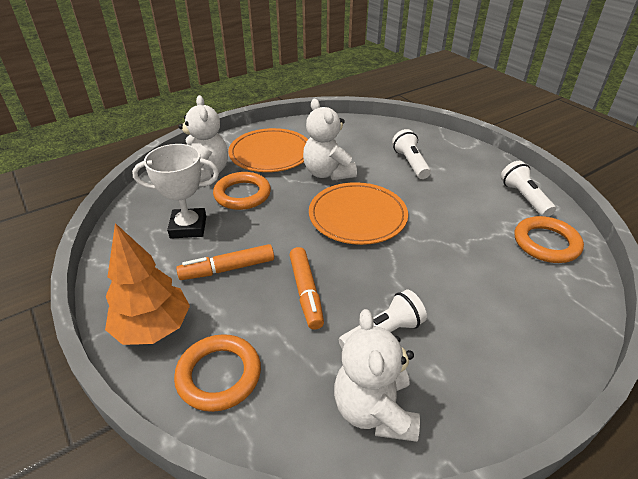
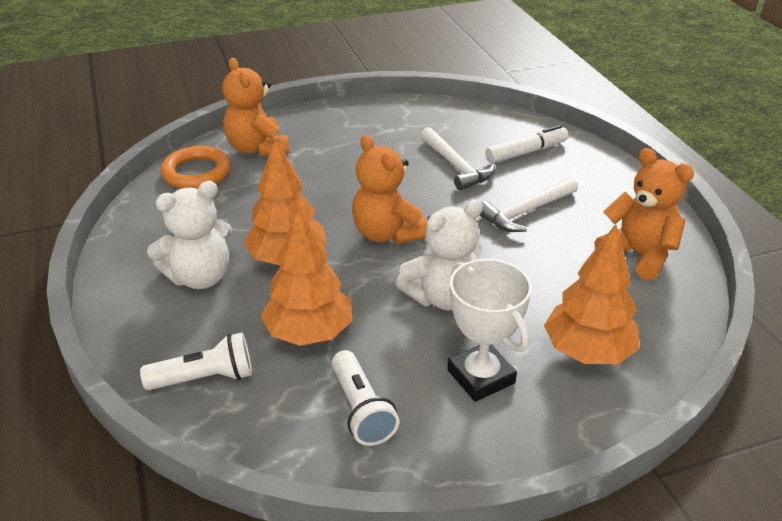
orange marker: [176,244,274,280] [289,247,324,330] = 2 -> none = 0
orange plate: [228,128,308,172] [309,182,408,245] = 2 -> none = 0
orange ring: [174,334,261,412] [213,172,271,210] [515,216,584,263] = 3 -> [160,146,231,189] = 1
orange teddy bear: none = 0 -> [222,58,289,157] [352,135,427,244] [594,148,694,281] = 3
orange tree: [105,223,190,345] = 1 -> [244,138,327,265] [261,207,352,346] [544,224,640,364] = 3
white flashlight: [339,289,427,350] [392,129,431,179] [501,161,556,217] = 3 -> [140,332,252,390] [332,350,399,446] = 2
white hammer: none = 0 -> [421,127,495,191] [479,177,578,232] = 2
white marker: none = 0 -> [485,125,569,164] = 1
white teddy bear: [178,95,228,182] [303,99,357,180] [334,309,420,442] = 3 -> [147,181,232,289] [396,200,483,311] = 2

